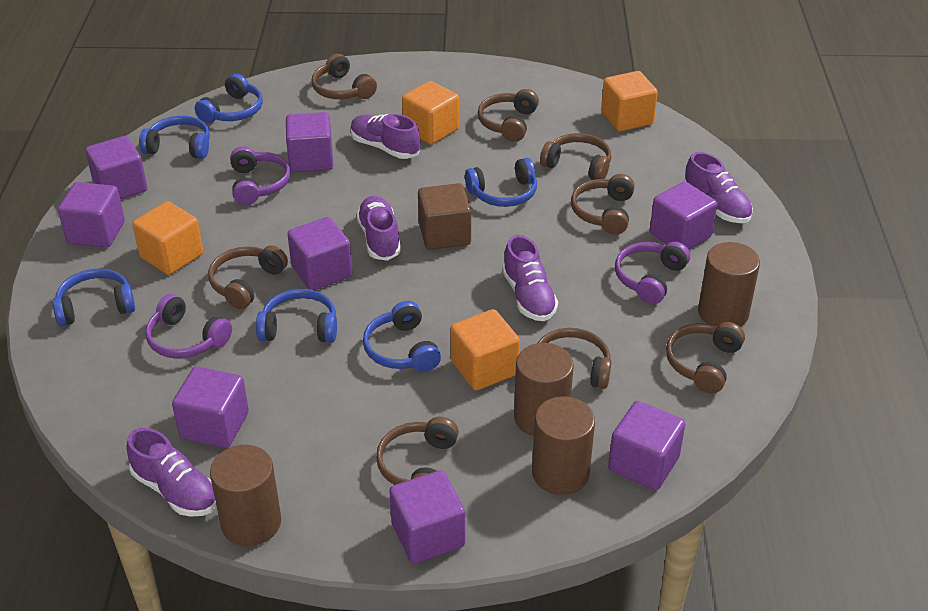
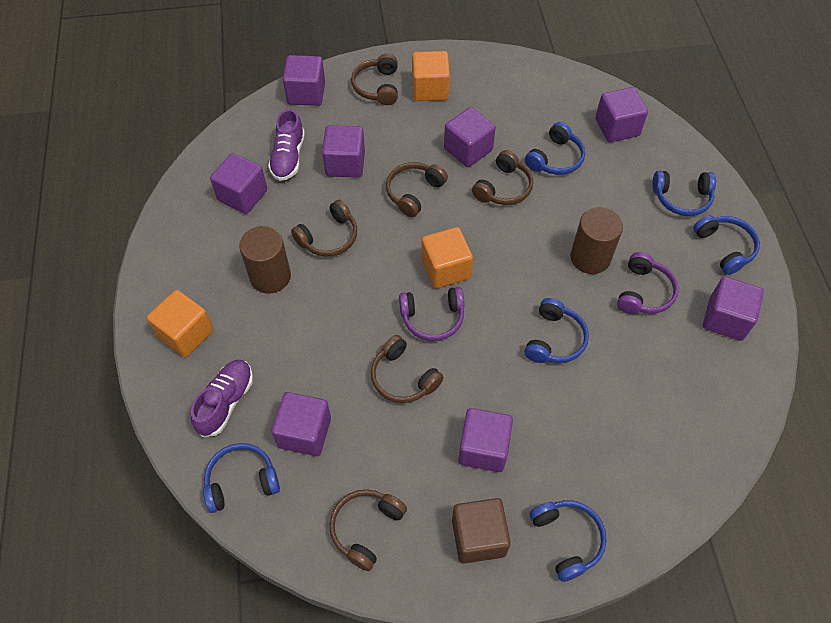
brown cylinder: [210,445,281,546] [514,343,574,436] [532,396,595,495] [698,242,760,327] = 4 -> [239,226,291,294] [570,207,623,274] = 2
brown headphones: [208,245,288,309] [311,54,377,99] [376,417,459,485] [478,89,539,142] [537,328,611,389] [540,133,611,180] [571,174,635,235] [666,322,745,393] = 8 -> [291,199,357,256] [329,489,407,571] [351,53,398,105] [371,335,444,403] [386,162,448,217] [472,150,533,205] = 6
orange cube: [132,201,203,275] [402,81,459,145] [451,309,520,391] [601,71,658,132] = 4 -> [147,290,214,357] [412,51,450,101] [421,227,473,288] = 3
purple headphones: [145,294,232,359] [230,146,291,205] [615,242,690,304] = 3 -> [399,287,464,341] [617,252,679,314] = 2
purple shoe: [126,428,216,517] [351,114,420,159] [356,196,401,261] [502,235,558,321] [684,152,753,223] = 5 -> [191,360,253,437] [268,109,305,181] = 2

